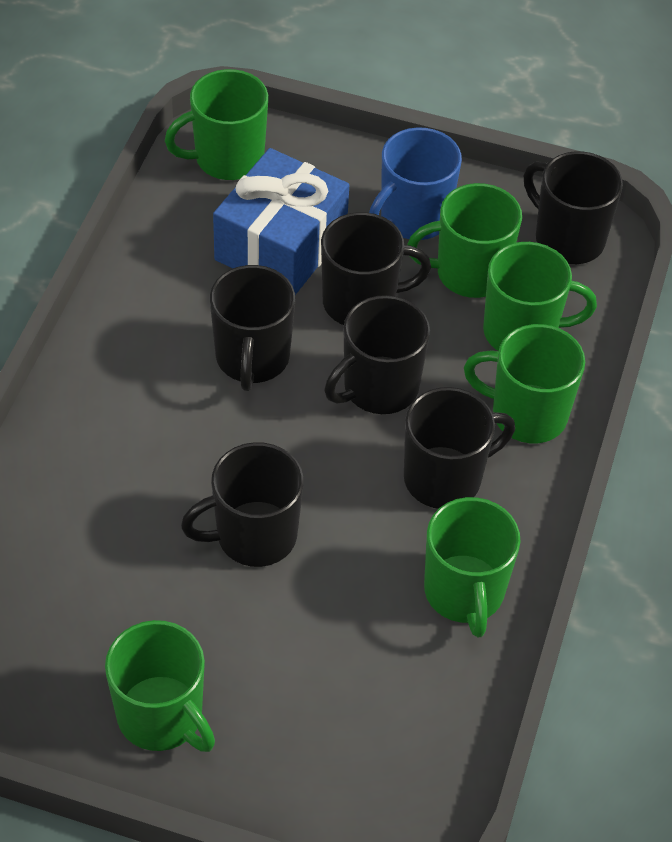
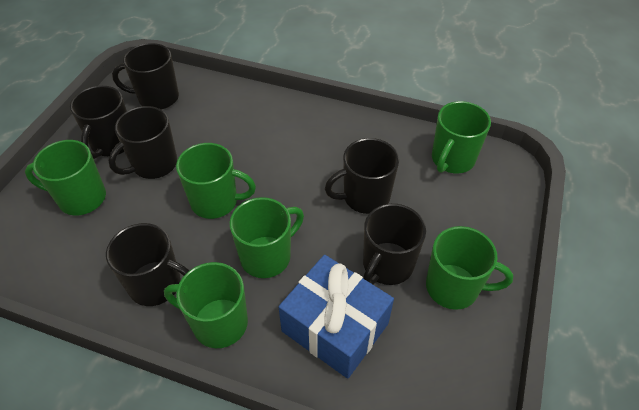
blue mug: [369,127,462,240] = 1 -> none = 0

